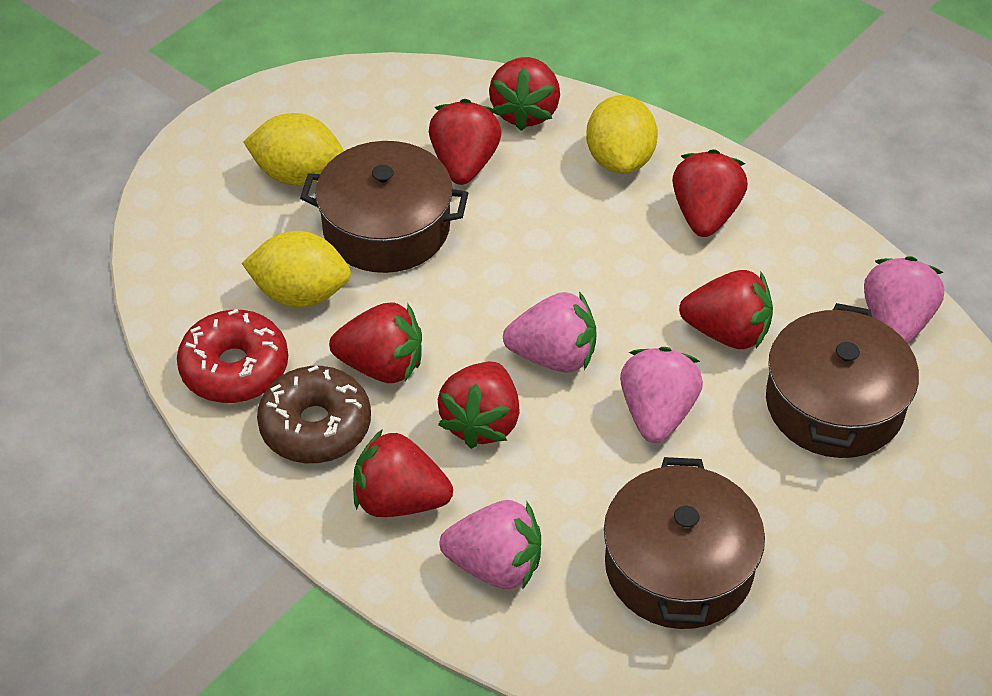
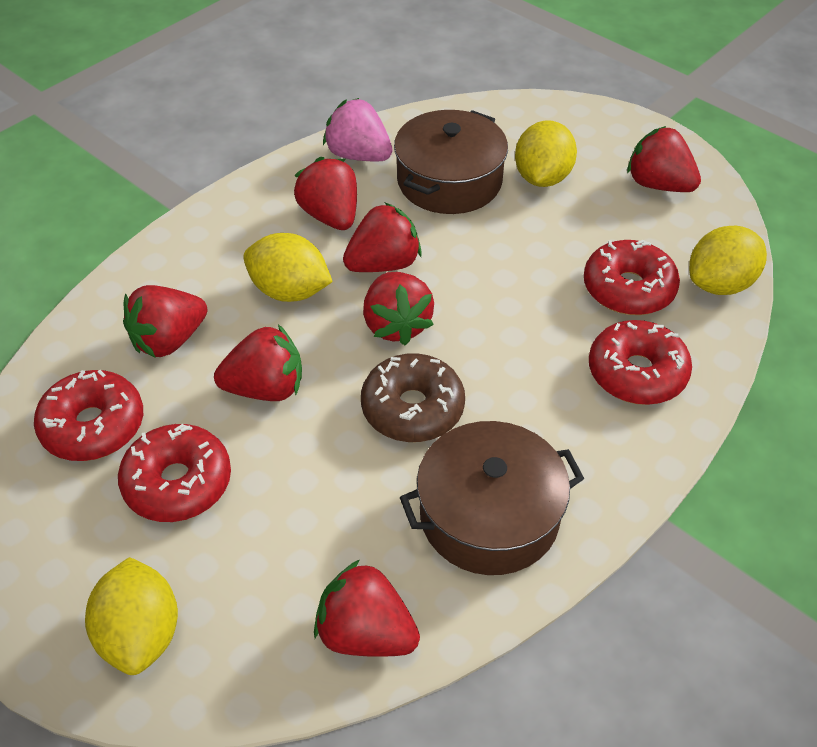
brown pot: [300,141,468,273] [604,457,765,629] [766,303,919,458] = 3 -> [394,110,508,214] [400,421,584,575] = 2
pink strawberry: [439,500,541,589] [503,292,597,373] [620,347,703,443] [864,256,944,344] = 4 -> [323,98,393,162] = 1
red donut: [177,309,288,403] = 1 -> [34,370,143,461] [118,424,231,522] [584,240,680,315] [589,320,692,405] = 4
yellow lemon: [242,231,351,307] [244,113,344,185] [586,95,658,174] = 3 -> [85,557,178,675] [243,233,333,302] [515,120,577,187] [689,226,767,295] = 4

